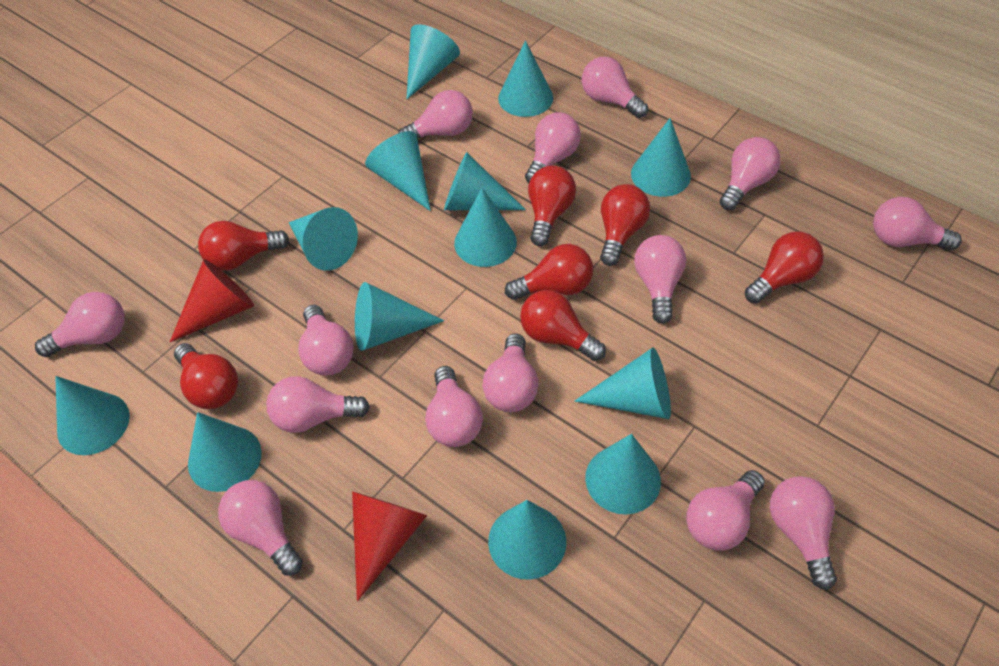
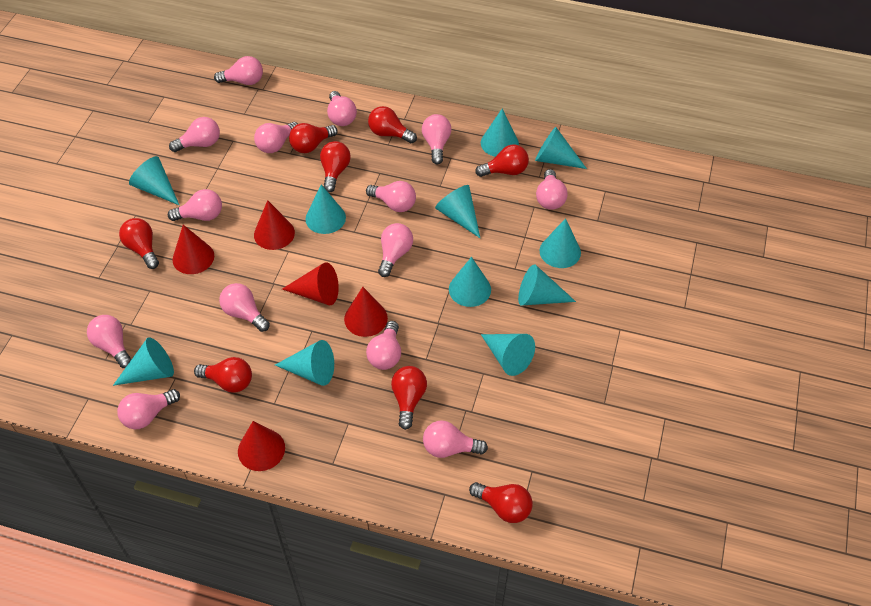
red cone: [170,259,254,342] [352,491,427,601] = 2 -> [172,225,214,274] [238,421,285,471] [254,200,295,250] [282,262,339,305] [344,287,388,337] = 5
red light bulb: [174,343,238,409] [198,221,289,271] [505,244,593,300] [520,290,606,361] [528,165,576,246] [600,184,650,266] [745,231,824,304] = 7 -> [119,218,159,269] [194,357,252,393] [289,123,338,153] [320,141,351,193] [368,106,417,144] [391,366,427,430] [469,482,533,523] [475,145,529,177] = 8
turquoise cone: [55,376,130,455] [188,412,262,492] [289,207,358,271] [355,282,444,351] [365,131,431,211] [407,24,460,99] [444,152,526,210] [454,188,517,267] [488,500,566,580] [498,40,553,117] [575,348,671,419] [585,434,661,515] [631,118,691,197] = 13 -> [113,337,174,386] [129,156,179,205] [275,340,334,386] [305,185,346,234] [435,185,480,238] [449,257,491,307] [481,109,519,157] [481,334,535,376] [518,264,576,306] [535,127,587,169] [539,218,581,268] = 11

